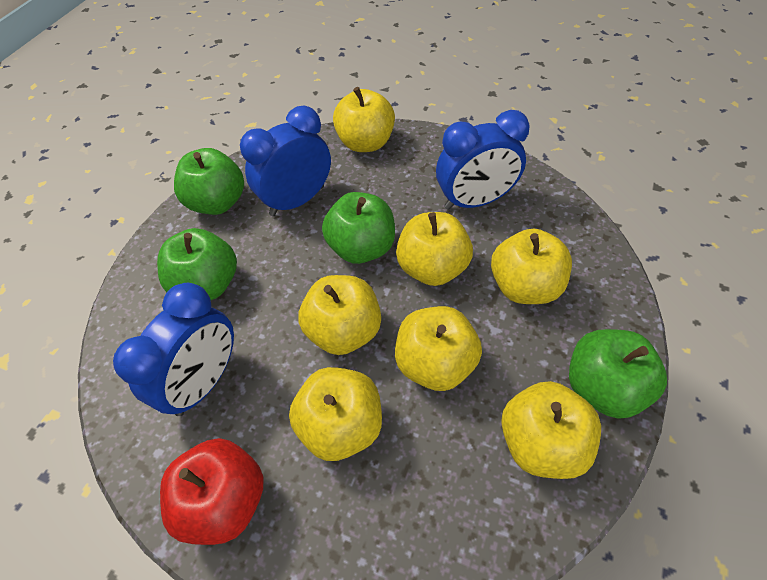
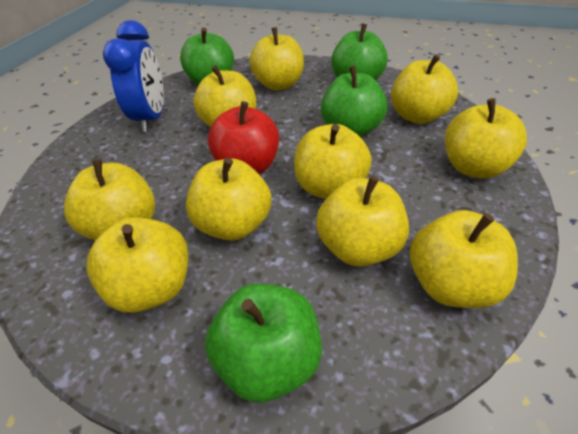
blue clock: [113,283,234,416] [240,106,331,216] [436,110,529,210] = 3 -> [103,20,164,132] = 1
yellow apple: [289,367,382,461] [298,275,381,355] [333,87,395,152] [395,306,482,391] [396,212,473,286] [491,228,572,304] [501,381,601,479] = 7 -> [64,159,155,240] [87,217,188,313] [186,158,272,241] [193,65,257,127] [250,27,304,90] [294,124,371,199] [316,176,409,267] [391,54,458,124] [410,210,518,308] [445,98,527,178] = 10

